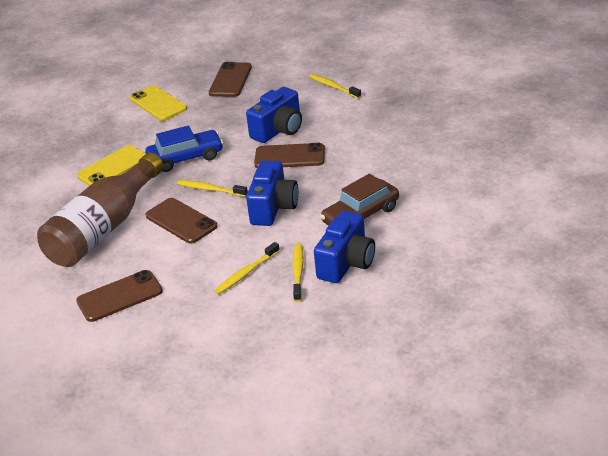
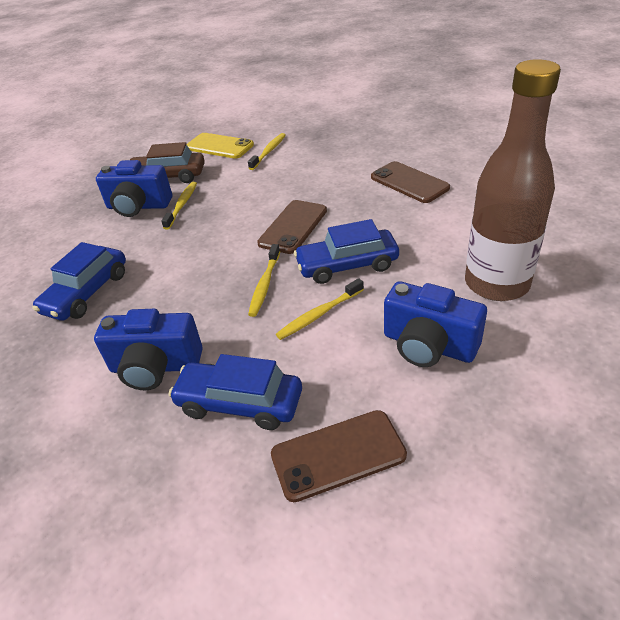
blue car: [145,126,223,172] = 1 -> [32,242,126,321] [169,354,302,430] [294,219,399,284] = 3
brown phone: [76,270,163,322] [146,198,218,244] [209,62,252,97] [254,143,325,168] = 4 -> [257,200,327,254] [271,410,407,502] [371,161,450,203] = 3
yellow phone: [77,145,146,186] [130,85,187,121] = 2 -> [186,133,254,159] = 1

